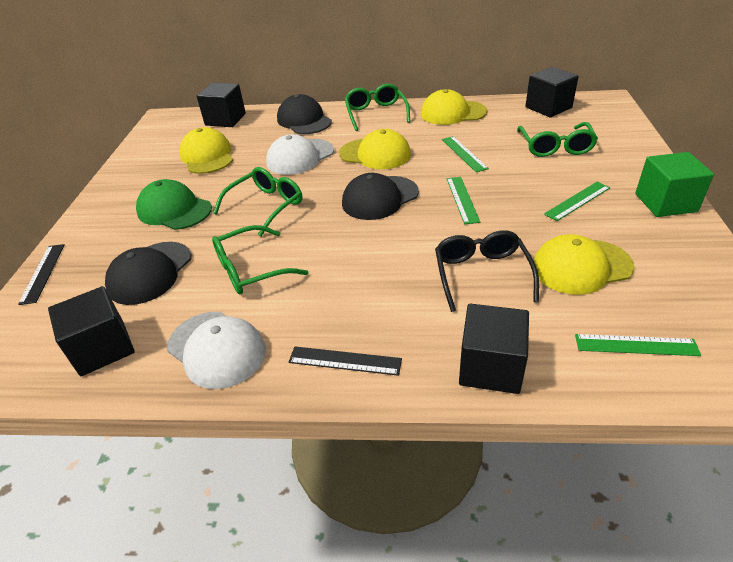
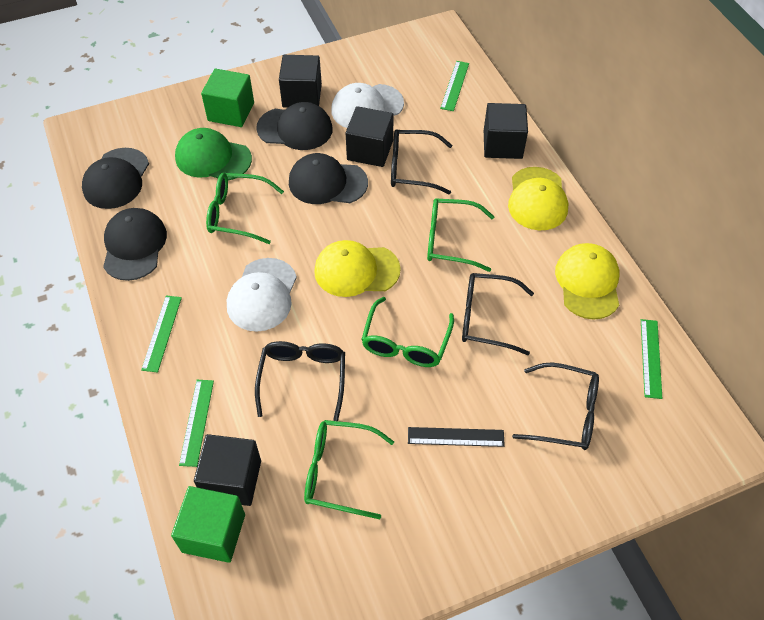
black cap: [105,242,191,305] [277,94,332,134] [342,173,419,220] = 3 -> [82,148,149,209] [103,208,167,281] [256,102,333,150] [289,153,368,204] = 4
black glasses: [435,230,539,312] = 1 -> [255,341,345,421] [391,129,452,194] [462,273,534,355] [512,363,599,450] = 4
black ruler: [18,244,65,305] [289,346,402,376] = 2 -> [408,427,505,447] = 1
green cube: [635,152,714,217] = 1 -> [171,486,245,563] [201,69,254,127] = 2
yellow cap: [179,127,233,174] [339,129,411,169] [421,89,487,125] [534,234,635,295] = 4 -> [314,240,401,297] [508,167,568,231] [555,243,619,320] = 3

